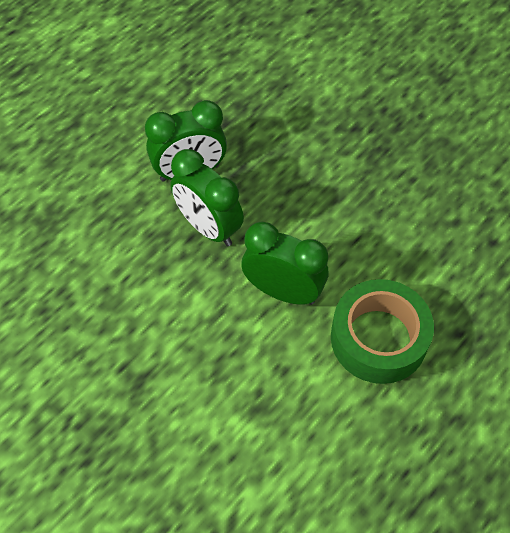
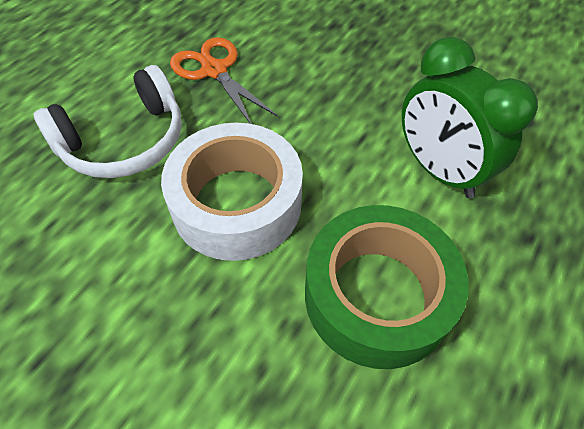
green clock: [145,100,227,182] [170,149,244,246] [241,221,329,305] = 3 -> [402,37,538,198] = 1
orange scissors: none = 0 -> [170,37,278,124] = 1
white headphones: none = 0 -> [34,65,182,178] = 1
white tape: none = 0 -> [161,123,303,261] = 1

